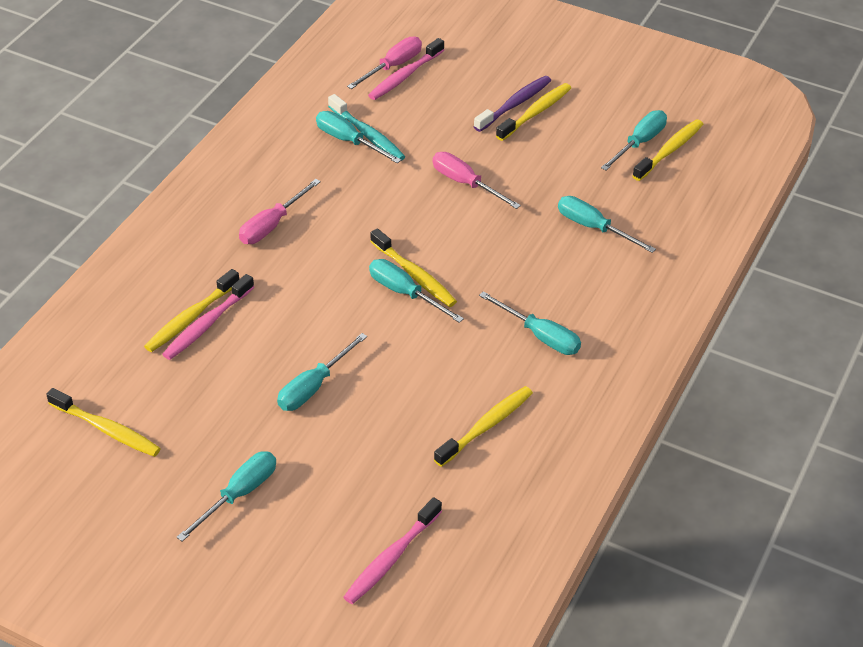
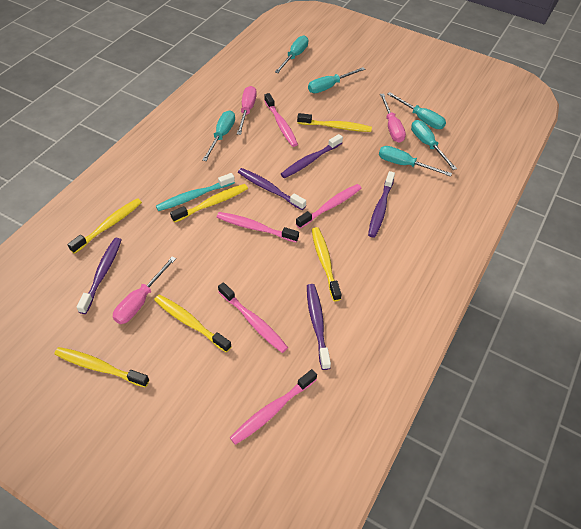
pink toothbrush: [162,274,254,360] [343,497,442,604] [368,38,444,100] = 3 -> [217,212,299,242] [218,282,288,353] [230,369,317,445] [264,93,298,147] [296,184,362,229] = 5
purple toothbrush: [474,76,551,132] = 1 -> [76,238,121,314] [238,168,306,210] [281,134,343,178] [307,284,331,370] [368,171,395,238] = 5
turquoise screwdriver: [176,451,276,542] [277,333,367,411] [316,111,401,164] [369,259,464,323] [479,291,581,355] [558,196,656,253] [601,110,667,170] = 7 -> [202,111,235,161] [275,36,308,73] [308,67,365,93] [379,146,452,177] [387,92,446,129] [411,120,457,170] = 6

